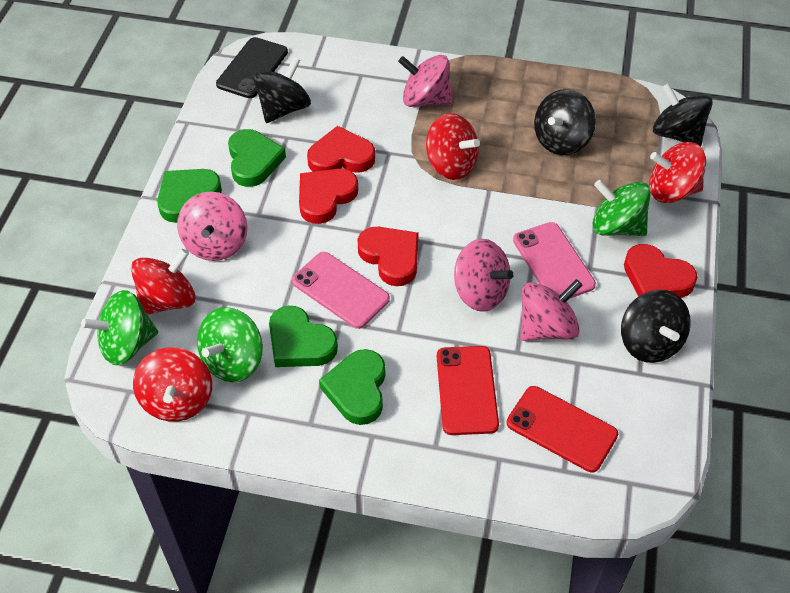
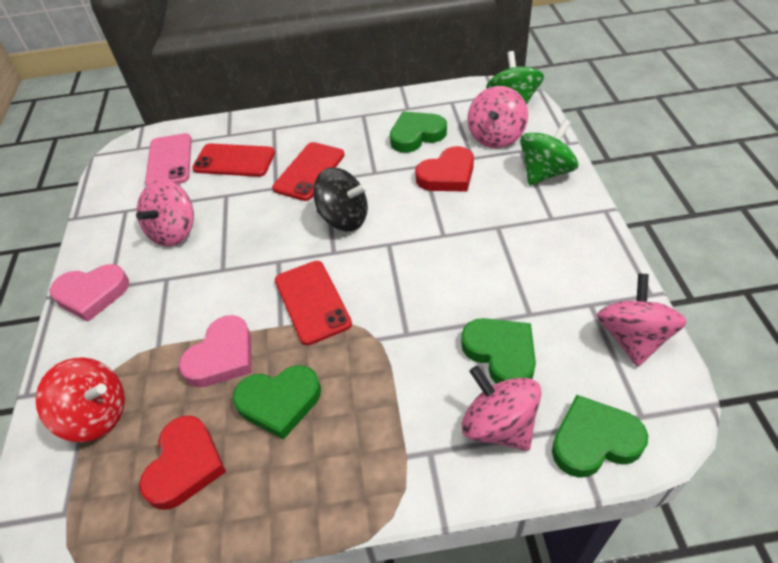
black phone: [216,37,288,98] = 1 -> none = 0
black spinning top: [253,57,311,123] [534,89,596,155] [621,290,691,363] [653,83,713,146] = 4 -> [313,167,368,231] = 1
green spinning top: [81,290,158,365] [197,307,263,382] [592,180,651,236] = 3 -> [486,51,544,105] [520,119,579,186] = 2
pink heart: none = 0 -> [50,264,129,322] [179,315,252,387] = 2
pink phone: [292,252,390,329] [513,222,596,299] = 2 -> [145,133,192,186] = 1
red heart: [299,169,358,224] [307,126,375,172] [358,227,419,286] [624,244,698,298] = 4 -> [139,416,226,510] [415,146,474,192] = 2
red phone: [437,346,499,435] [507,386,618,472] = 2 -> [192,143,275,177] [272,142,345,201] [275,261,352,345] = 3
red spinning top: [131,249,196,315] [133,347,212,422] [426,113,480,180] [650,142,706,203] = 4 -> [36,357,125,442] = 1

